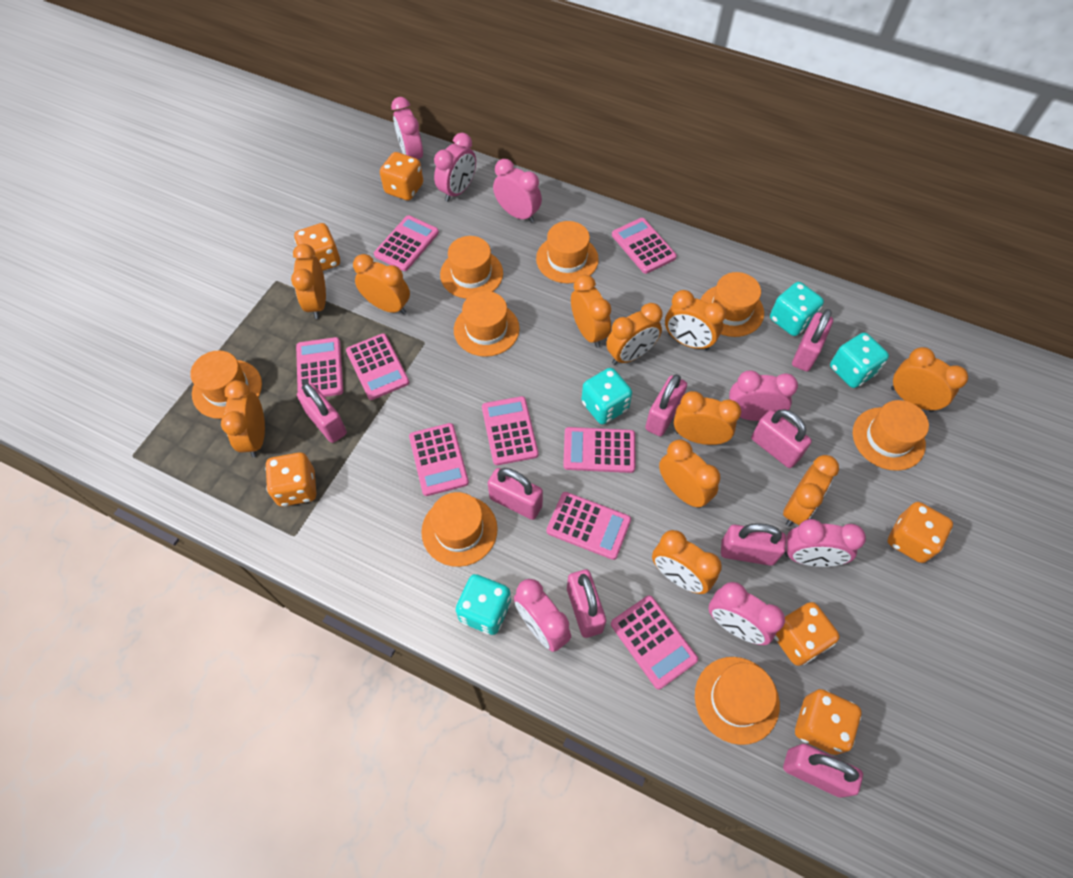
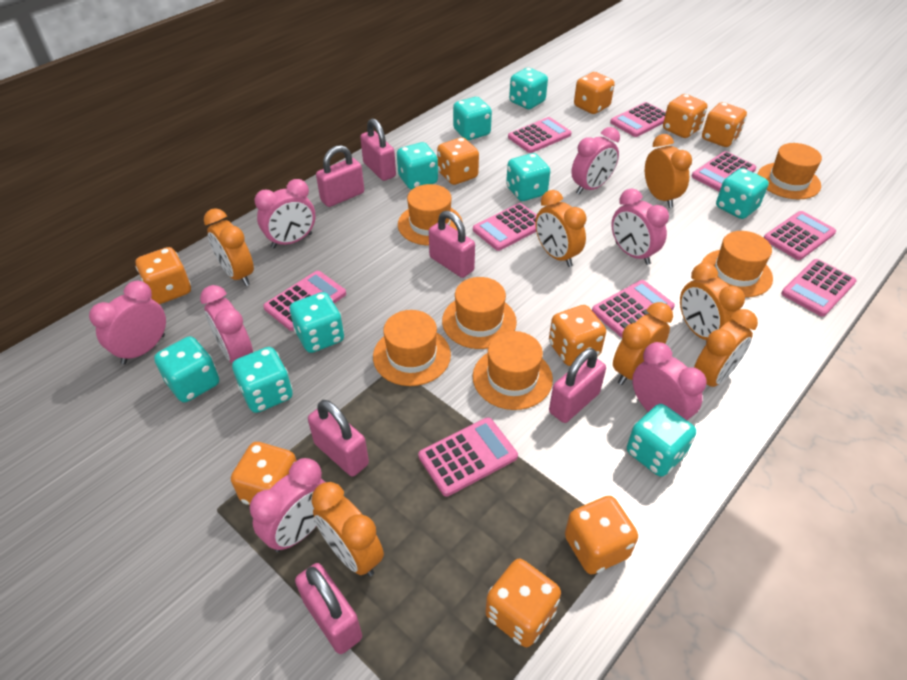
orange clock: [221,380,265,458] [291,244,326,319] [353,254,410,314] [571,275,611,348] [606,303,662,365] [652,530,722,594] [659,439,720,508] [665,290,726,351] [674,391,741,445] [783,455,839,527] [891,347,968,412] = 11 -> [204,208,254,286] [311,482,384,577] [535,190,586,267] [613,302,673,385] [645,134,692,208] [680,263,745,340] [694,309,758,387] = 7
orange dice: [265,452,316,507] [294,223,340,271] [380,152,423,201] [774,602,840,666] [795,689,861,755] [887,502,953,563] = 6 -> [136,247,191,304] [231,442,297,505] [437,137,479,185] [486,559,561,647] [549,305,606,366] [565,496,638,574] [574,72,615,114] [663,94,707,138] [702,102,747,147] = 9
orange hat: [190,351,262,419] [421,492,498,567] [440,236,503,299] [454,291,520,357] [536,221,599,283] [695,657,780,745] [700,272,764,337] [853,400,929,471] = 8 -> [373,310,451,386] [398,184,463,245] [442,277,517,349] [473,331,553,410] [701,231,773,297] [757,143,822,199] = 6
pink padlock: [297,383,347,443] [488,468,543,520] [567,569,606,638] [645,374,687,436] [721,523,786,566] [751,409,812,468] [783,744,863,798] [792,309,833,371] = 8 -> [295,563,362,654] [308,400,369,477] [316,145,364,207] [360,118,396,181] [429,211,475,278] [549,348,606,423] = 6
turquoise dice: [456,574,511,635] [581,368,632,424] [770,282,824,336] [830,333,889,388] = 4 -> [154,336,219,402] [232,347,293,413] [290,292,344,353] [397,142,438,190] [453,97,492,140] [506,153,550,201] [509,67,548,109] [627,404,696,477] [716,168,769,219] = 9

